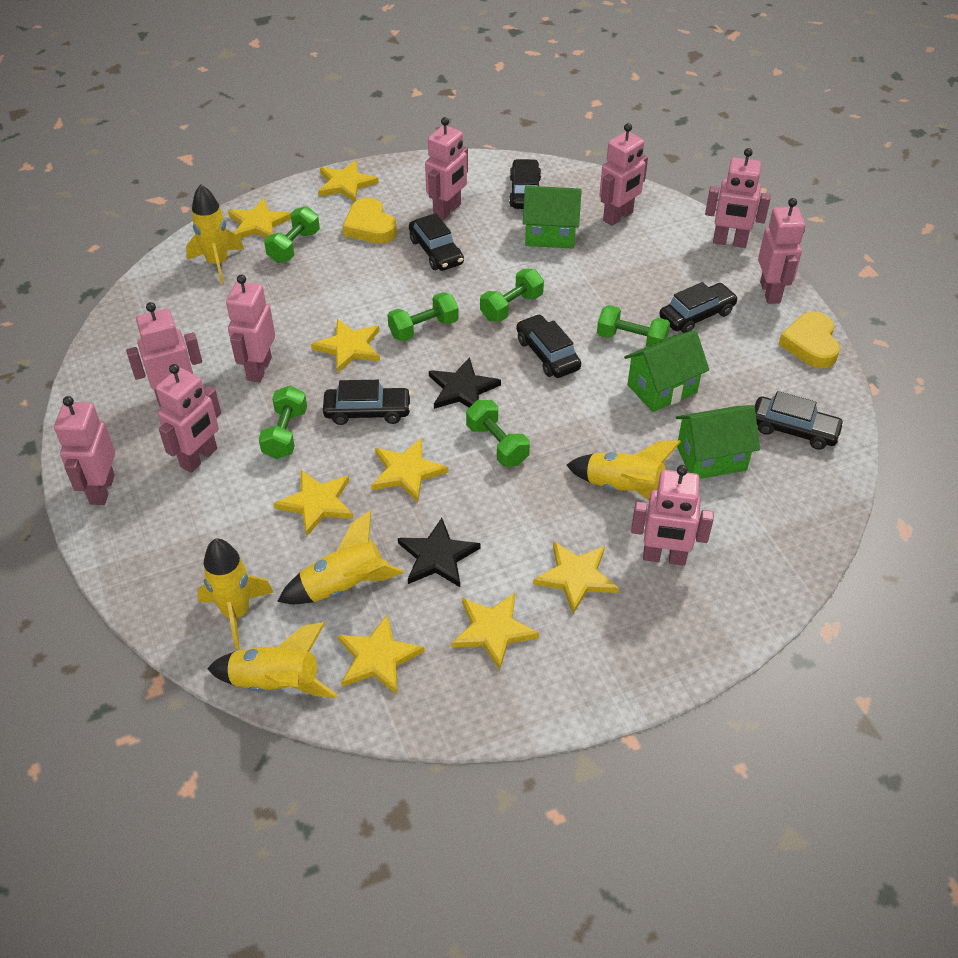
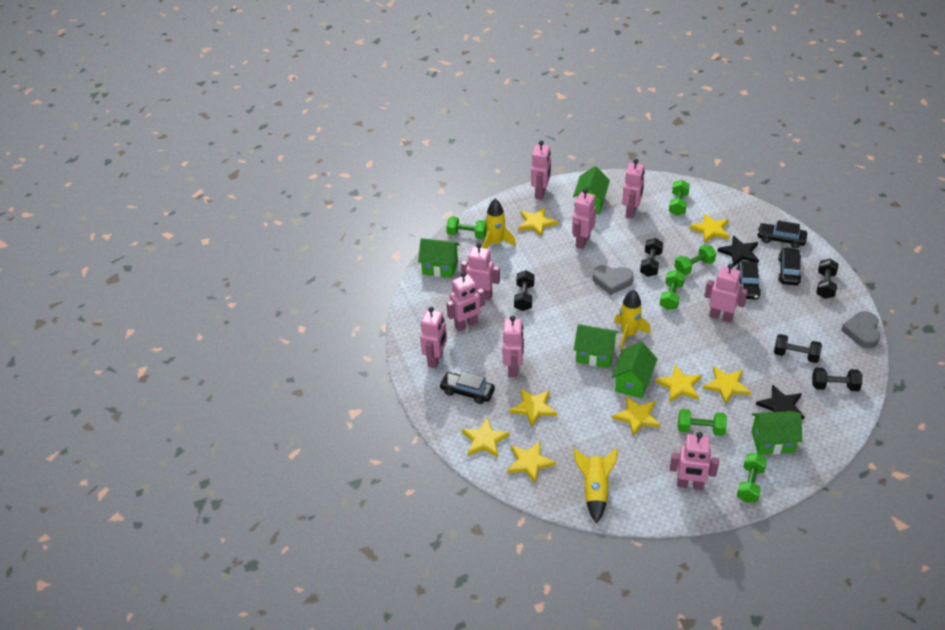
black car: [323,380,412,425] [409,213,464,271] [509,159,541,209] [516,314,581,378] [659,282,738,333] [754,391,844,450] = 6 -> [439,371,495,404] [736,261,761,299] [757,220,807,248] [778,247,801,285] = 4
black dumbbell: none = 0 -> [514,270,534,311] [640,238,663,277] [774,334,822,363] [812,368,862,391] [816,259,838,299] = 5
green house: [523,186,582,249] [624,330,709,412] [676,405,760,479] = 3 -> [418,238,460,278] [573,166,610,214] [574,324,619,368] [612,342,657,398] [751,411,802,455] = 5
grey heart: none = 0 -> [593,265,634,295] [841,311,880,348] = 2
yellow heart: [343,198,397,244] [779,312,840,368] = 2 -> none = 0
yellow rocket: [186,184,244,284] [197,538,274,649] [207,622,337,698] [277,510,404,604] [566,440,681,500] = 5 -> [482,199,516,248] [574,448,618,523] [614,289,651,349] = 3

